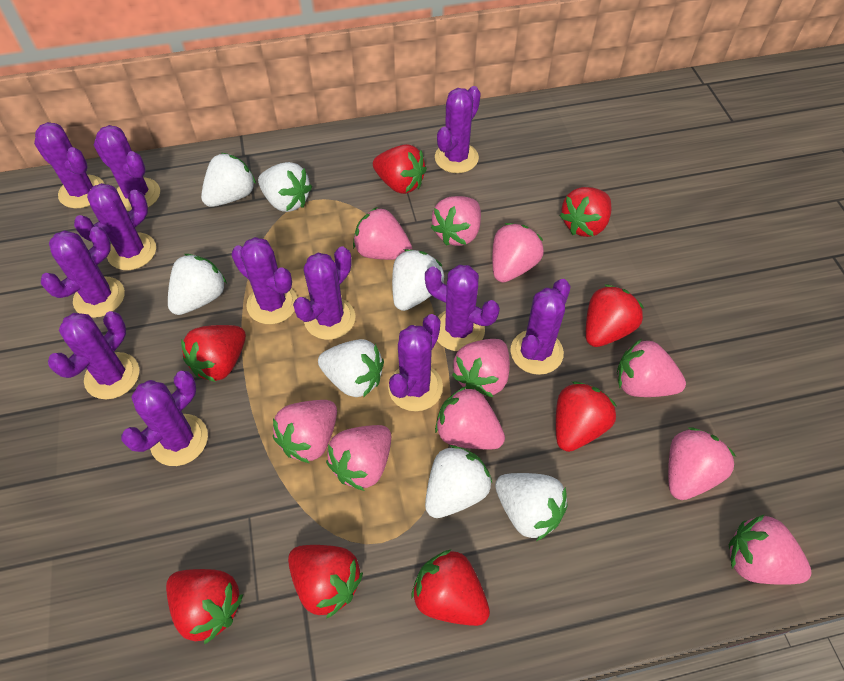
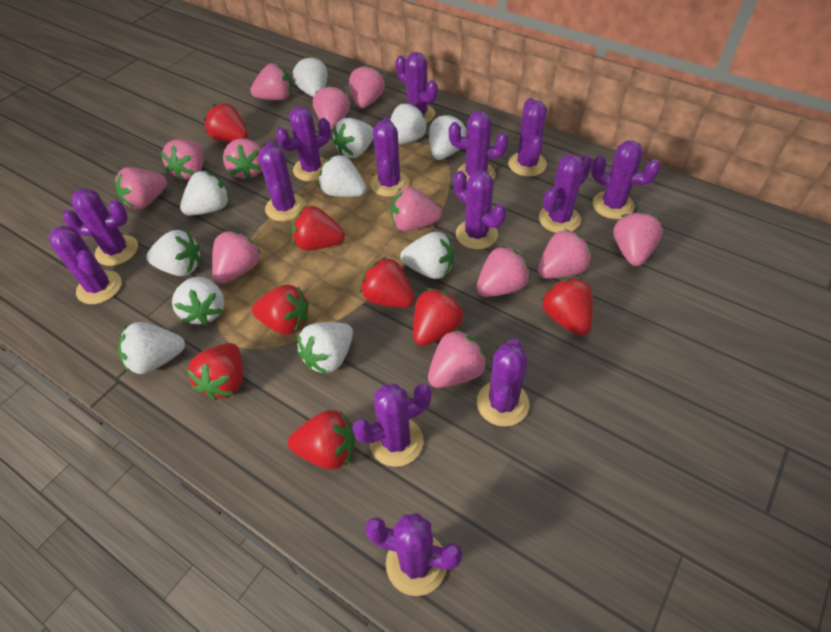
pink strawberry: [273,400,337,463] [326,425,391,491] [353,207,412,260] [431,196,481,246] [435,386,505,450] [452,339,510,397] [492,223,544,283] [617,339,686,397] [668,427,736,500] [729,514,811,585] = 10 -> [115,167,167,209] [161,139,203,181] [212,231,261,284] [223,138,262,180] [250,63,292,100] [313,85,350,130] [349,65,385,108] [390,187,442,231] [428,329,487,388] [476,245,530,297] [538,229,591,279] [613,211,663,266] = 12
purple cactus: [34,122,104,208] [41,226,125,318] [48,311,139,399] [74,183,156,270] [94,125,160,211] [121,371,208,466] [231,237,297,324] [293,247,355,340] [388,314,443,411] [425,265,500,351] [435,86,481,173] [510,279,570,375] = 12 -> [49,225,122,304] [63,188,138,266] [258,141,305,221] [276,106,331,181] [352,384,432,467] [365,513,463,596] [370,117,409,197] [395,52,438,123] [449,111,508,181] [453,170,506,249] [477,339,529,427] [508,98,547,177] [539,154,592,233] [591,141,660,219] = 14
white strawberry: [168,254,227,315] [201,153,256,207] [258,162,312,212] [318,339,384,398] [392,249,444,311] [425,445,492,518] [495,473,568,541] = 7 -> [118,322,185,374] [146,230,200,276] [172,277,225,326] [180,170,230,216] [293,56,328,97] [297,322,353,374] [318,155,366,197] [333,118,374,158] [390,103,428,145] [400,232,454,279] [429,114,467,160] = 11

